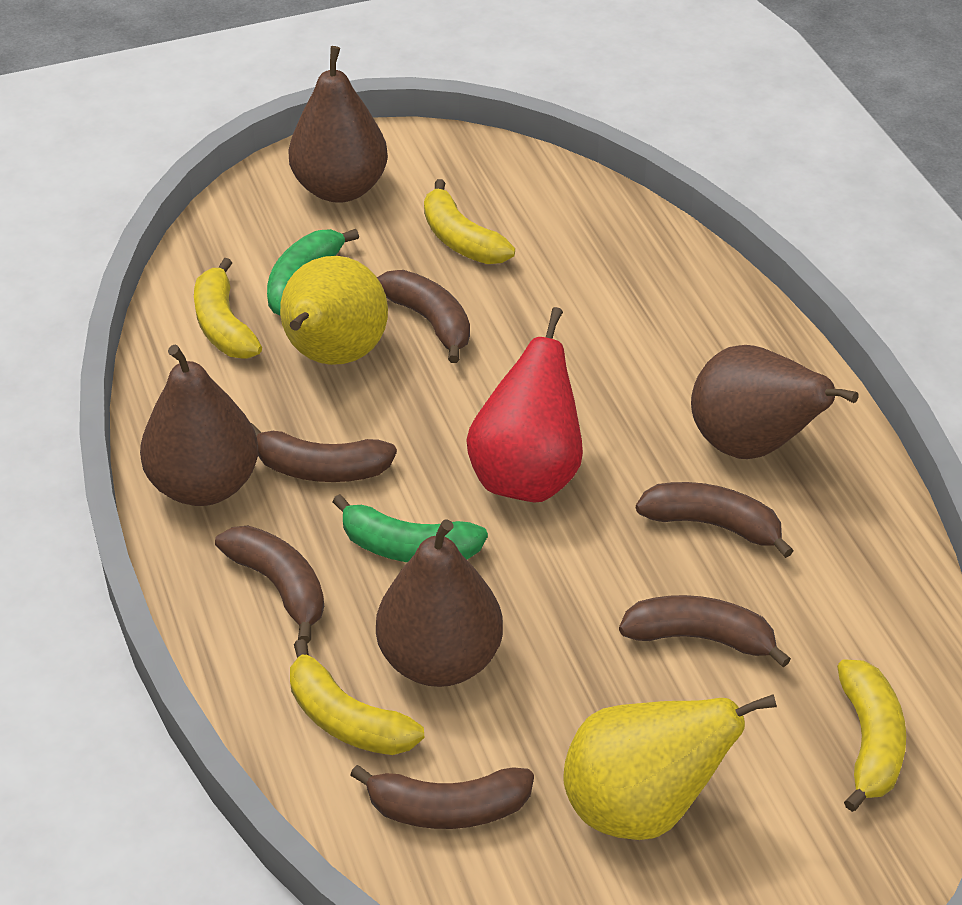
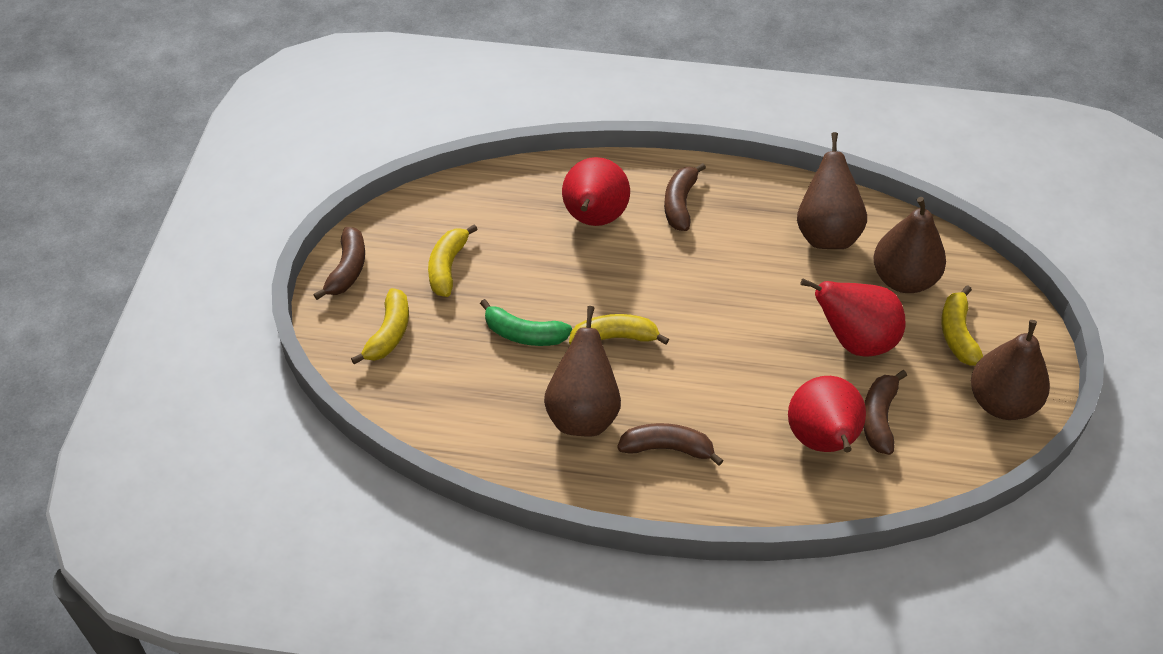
brown banana: [215,526,324,643] [251,423,397,482] [350,765,534,829] [377,270,470,363] [619,595,791,667] [636,482,794,558] = 6 -> [313,227,365,300] [617,423,724,466] [664,163,706,231] [863,370,907,455] = 4
green banana: [267,229,359,315] [332,494,488,562] = 2 -> [480,299,572,346] = 1
red pear: [466,307,583,502] = 1 -> [562,157,630,226] [788,376,866,452] [800,278,906,357] = 3
yellow pear: [280,256,388,365] [563,694,777,840] = 2 -> none = 0

